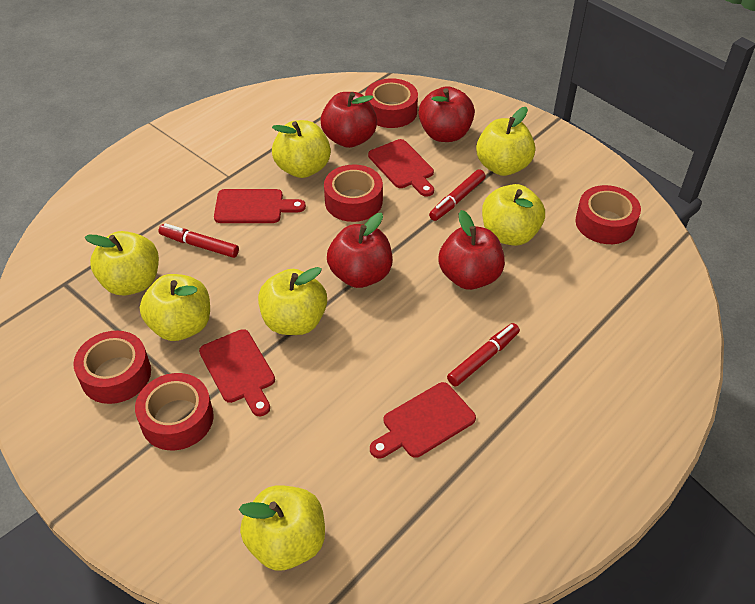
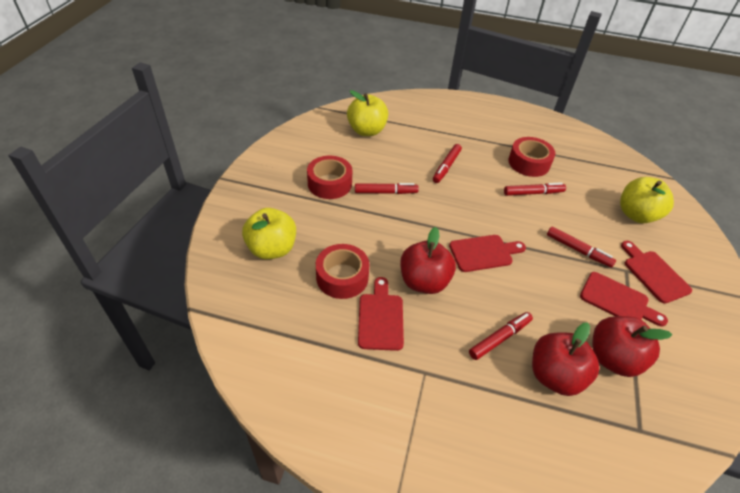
red apple: [320,92,377,148] [327,213,393,288] [418,86,475,142] [438,210,505,290] = 4 -> [400,227,456,294] [532,322,599,396] [593,316,672,377] = 3
red marker: [159,223,239,258] [429,169,486,221] [447,323,520,387] = 3 -> [355,183,419,194] [433,144,462,183] [469,312,533,360] [504,182,566,196] [547,227,616,268] = 5
red tape: [73,331,151,404] [135,373,214,450] [324,164,383,222] [365,78,418,128] [575,185,641,244] = 5 -> [307,156,352,199] [316,244,369,299] [508,137,555,177] = 3
yellow apple: [85,231,159,296] [140,274,210,341] [239,485,325,571] [258,267,327,335] [272,120,331,178] [476,107,535,176] [482,184,545,246] = 7 -> [242,208,296,259] [347,90,388,136] [620,177,674,223] = 3

